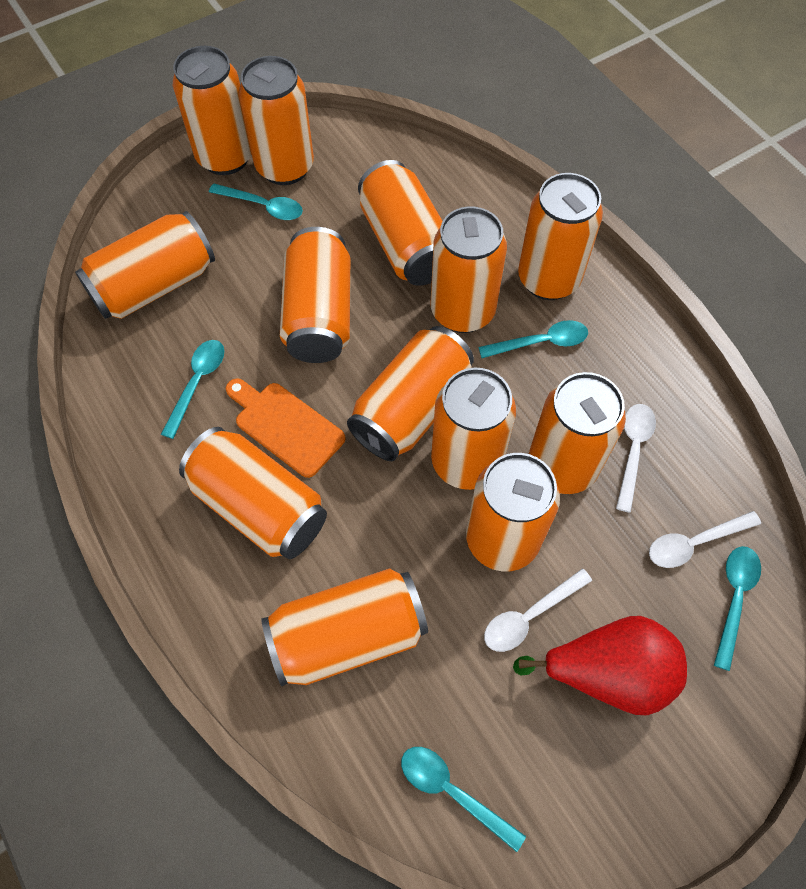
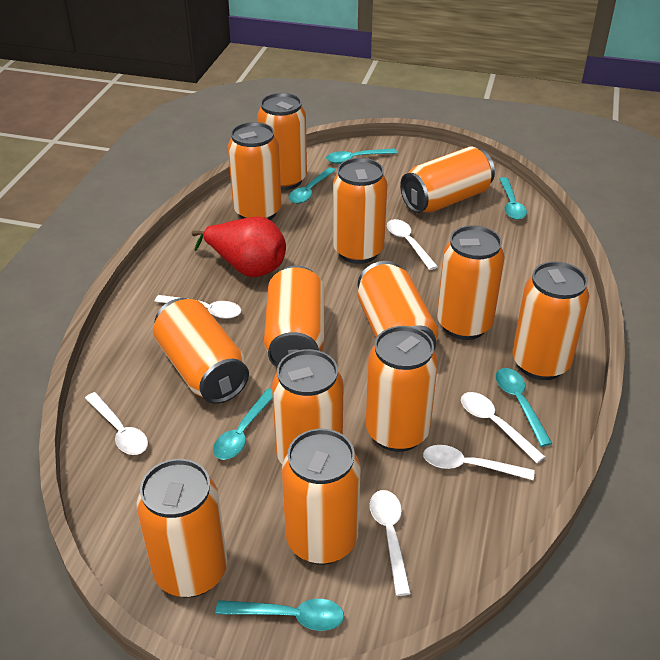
orange cutting board: [226,378,345,478] = 1 -> none = 0
turquoise spoon: [161,340,224,439] [209,183,303,220] [401,747,526,852] [478,320,588,358] [714,546,761,671] = 5 -> [213,389,273,460] [215,599,344,631] [289,167,336,204] [326,148,397,164] [496,368,552,447] [499,177,527,220] = 6
white spoon: [484,568,592,652] [616,404,656,513] [649,511,761,568] = 3 -> [85,392,148,455] [155,295,241,319] [370,490,411,596] [387,219,438,270] [423,445,534,480] [461,392,545,463] = 6

